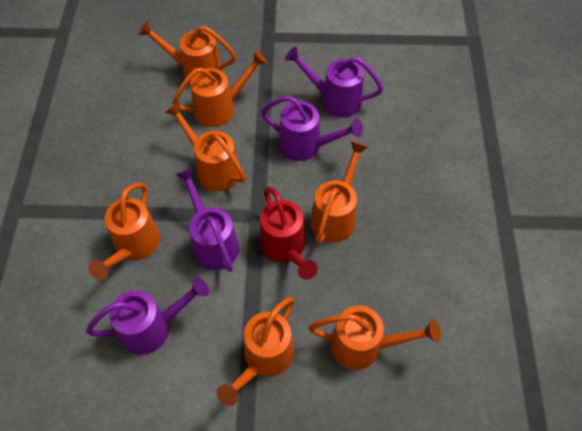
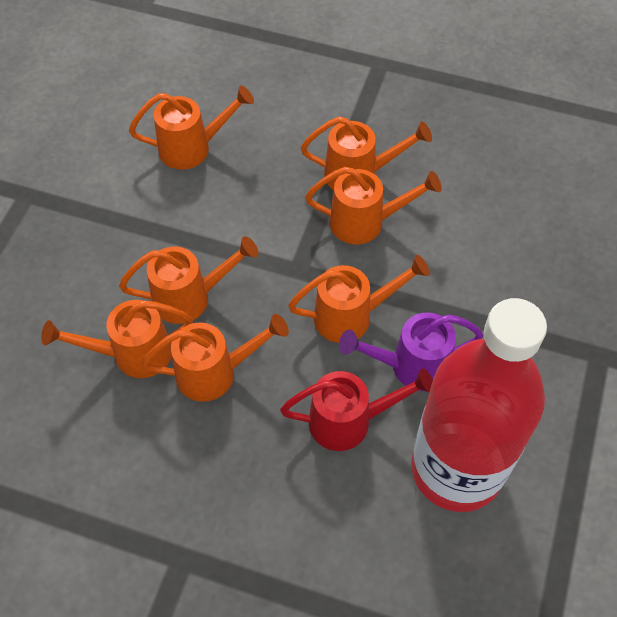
purple watering can: [86,277,209,355] [175,167,239,272] [261,96,363,161] [285,46,383,117] = 4 -> [339,312,484,391] = 1
red bottle: none = 0 -> [411,298,547,512] = 1

